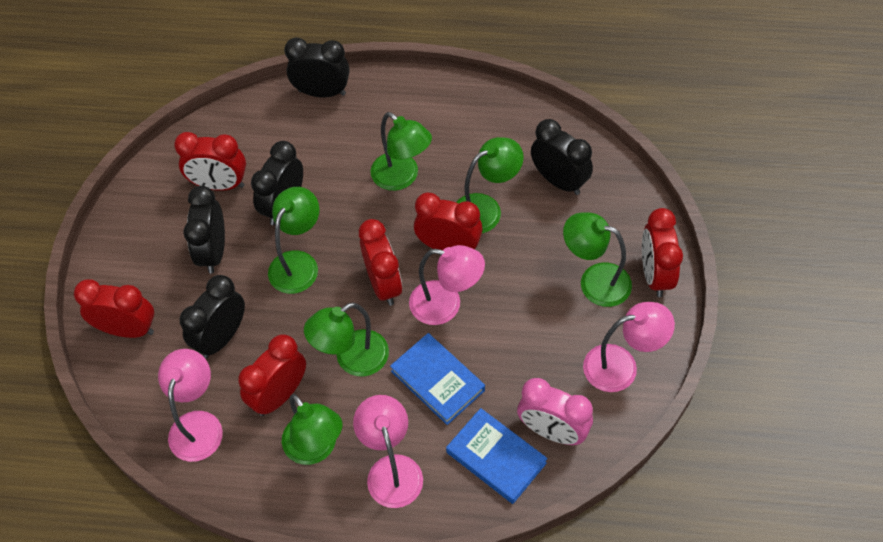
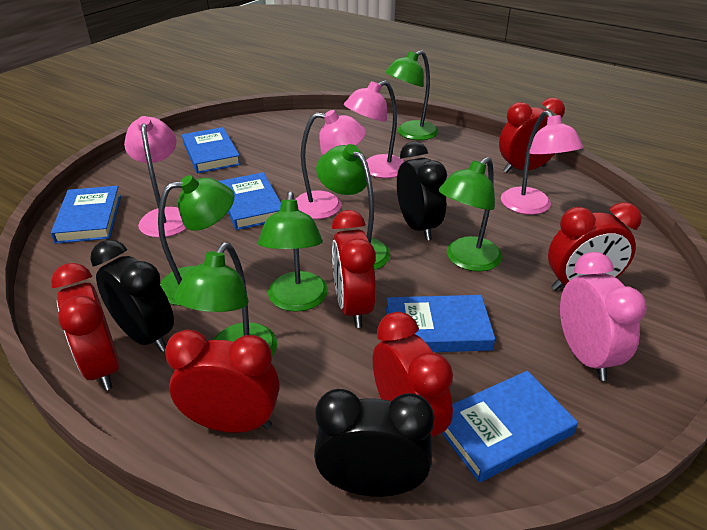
black clock: [180,275,245,358] [183,186,225,274] [251,141,303,225] [284,38,350,97] [531,119,593,195] = 5 -> [90,240,174,352] [314,389,435,497] [397,142,447,241] = 3
blue book: [390,333,485,425] [446,408,548,504] = 2 -> [51,186,121,244] [182,127,241,173] [219,172,281,230] [386,295,495,352] [442,371,578,483] = 5

